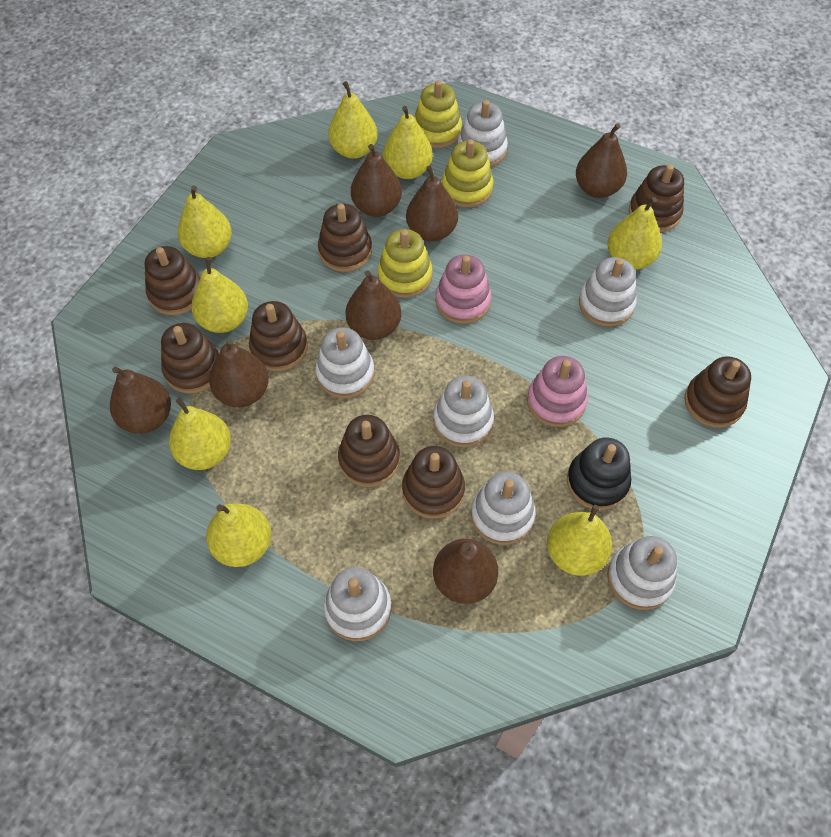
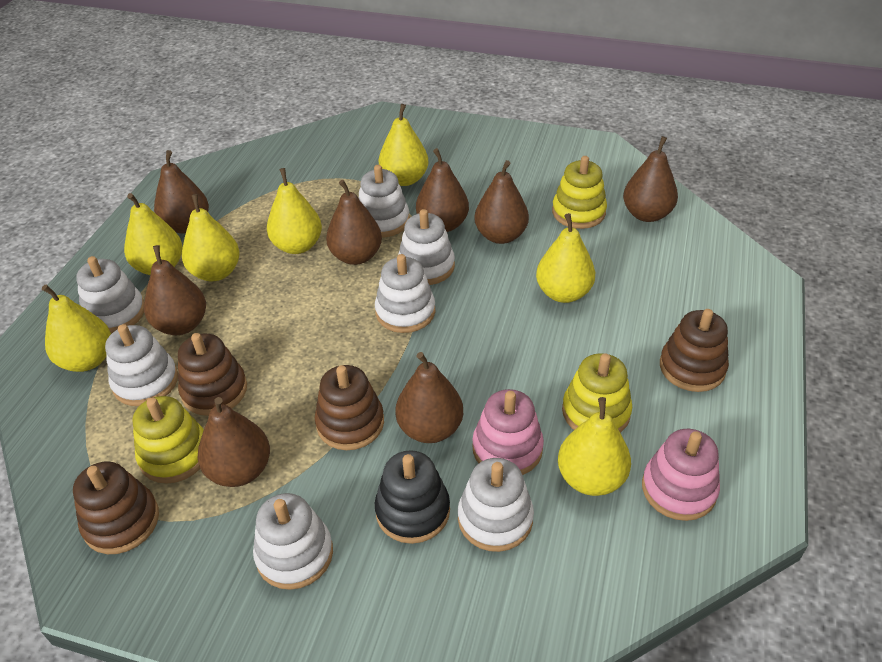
brown pear: [110,367,171,434] [209,339,269,407] [345,270,401,340] [351,144,402,217] [406,165,458,241] [433,539,498,604] [576,123,627,198] = 7 -> [144,245,206,335] [154,150,209,234] [198,397,270,487] [326,180,382,265] [395,352,463,443] [416,148,469,232] [474,160,529,244] [623,136,678,222] = 8
brown stacking toy: [145,246,200,315] [161,323,219,394] [249,301,308,371] [318,204,372,272] [338,415,400,487] [402,446,465,519] [629,164,684,233] [684,356,751,428] = 8 -> [73,462,159,554] [178,333,247,416] [315,365,384,450] [660,309,729,392] = 4
yellow pear: [169,398,231,470] [178,185,232,258] [191,257,248,333] [206,503,271,567] [328,81,378,159] [383,106,433,179] [547,505,612,576] [607,197,662,270] = 8 -> [42,285,111,372] [124,193,183,275] [182,194,240,281] [267,168,322,254] [379,104,428,186] [536,213,595,303] [558,397,631,496] = 7

